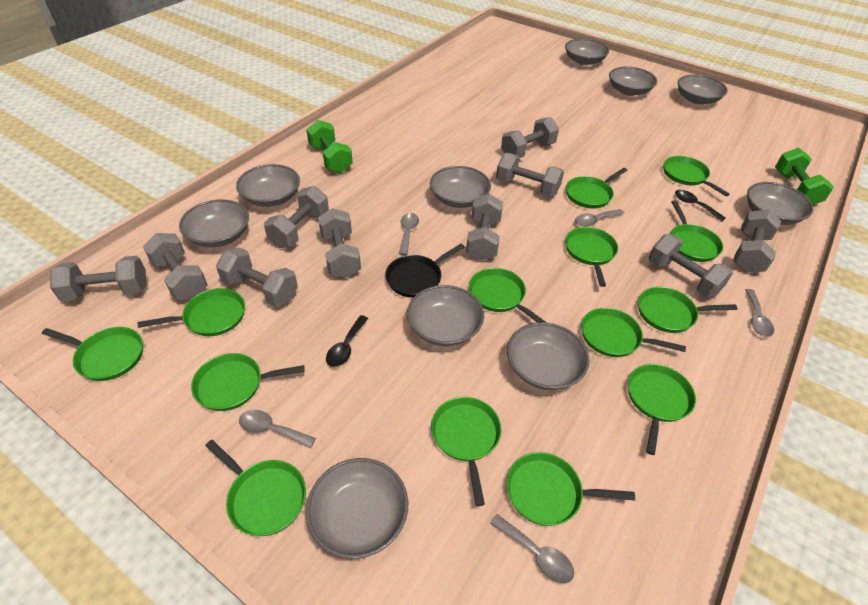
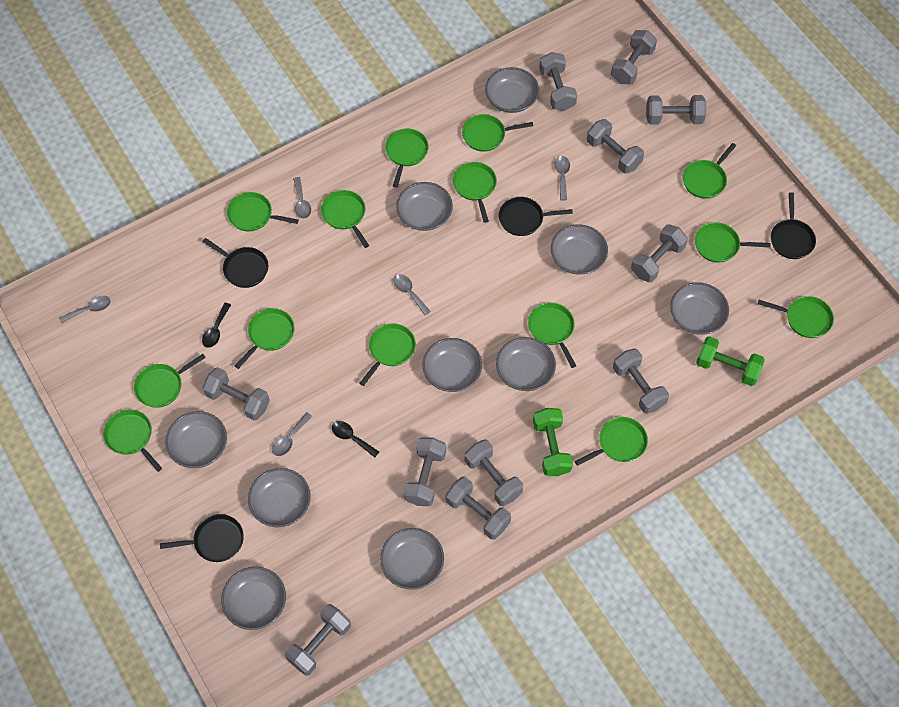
black pan: [385,244,464,298] = 1 -> [160,514,244,562] [203,238,268,288] [499,197,573,236] [771,192,816,259] = 4
grey dumbbell: [50,256,146,302] [143,233,208,300] [216,247,298,307] [264,186,329,248] [318,208,361,278] [466,194,503,261] [496,153,564,197] [501,117,559,158] [649,234,733,298] [733,209,781,272] = 10 -> [202,367,270,421] [285,604,351,676] [404,437,446,506] [446,476,511,540] [465,439,523,506] [539,52,577,111] [587,119,644,174] [611,30,657,84] [613,348,669,414] [631,224,688,282] [646,95,706,125] = 11

